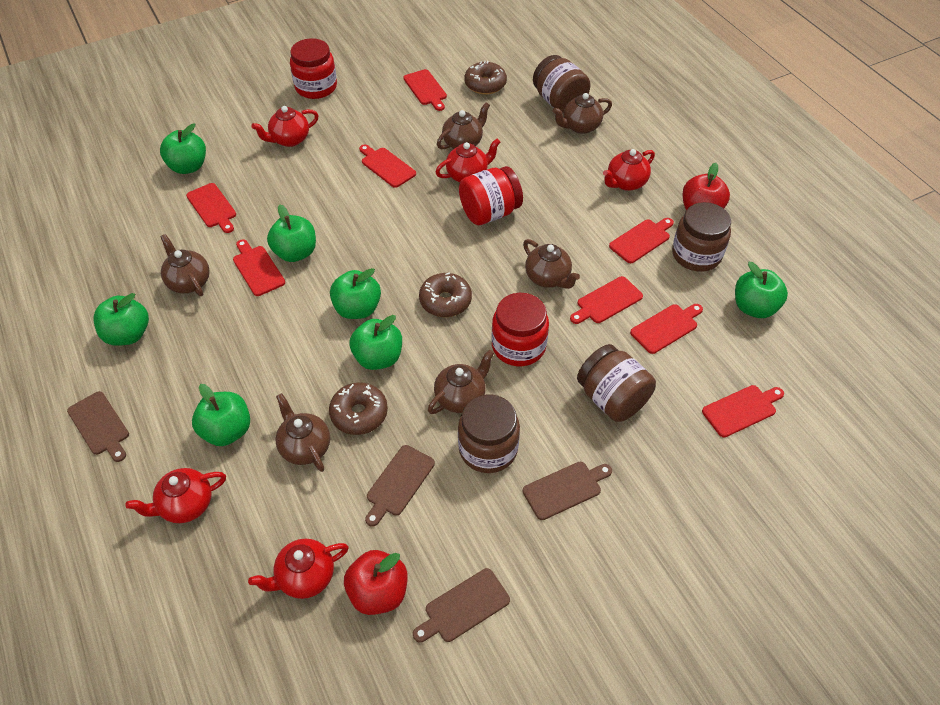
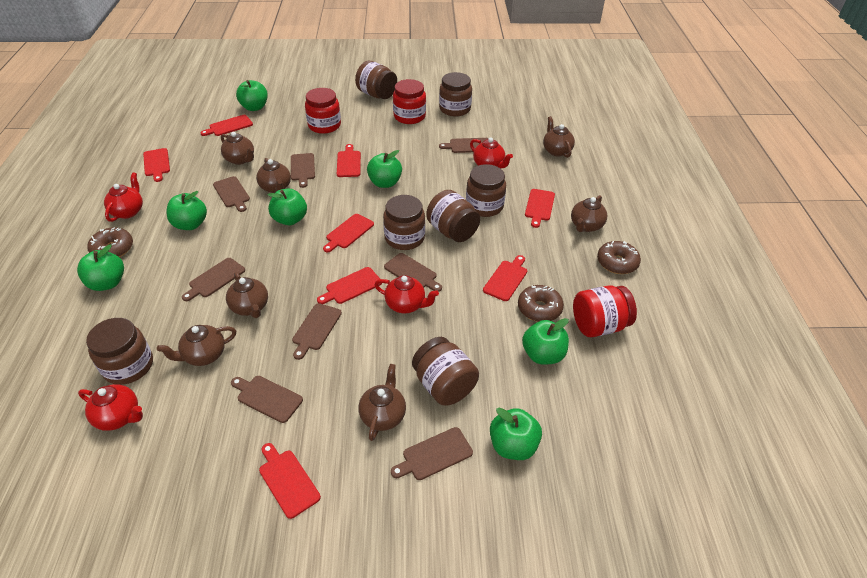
brown cutting board: [67,391,129,462] [365,445,435,527] [413,568,510,643] [523,462,612,520] = 4 -> [182,258,245,301] [213,176,250,212] [231,376,303,423] [291,153,315,188] [292,303,342,360] [384,253,442,292] [391,427,473,480] [439,138,489,153] = 8
brown jar: [458,394,520,473] [533,55,591,113] [577,344,656,422] [672,202,731,271] = 4 -> [86,318,153,385] [355,61,397,99] [383,195,425,250] [412,337,479,406] [426,190,480,242] [439,72,472,116] [466,164,506,217] = 7
brown teapot: [160,234,210,296] [275,393,330,472] [428,350,494,414] [437,102,490,149] [523,239,580,289] [553,93,612,134] = 6 -> [157,325,236,366] [221,132,254,165] [226,272,268,318] [256,158,291,193] [358,364,406,441] [543,116,575,158] [571,195,607,232] = 7
red apple: [344,550,407,615] [683,163,730,210] = 2 -> none = 0
red teapot: [126,468,226,523] [248,539,349,599] [251,106,319,147] [435,138,500,182] [603,149,655,191] = 5 -> [78,384,143,431] [104,172,143,222] [375,275,439,313] [470,138,513,169] = 4

